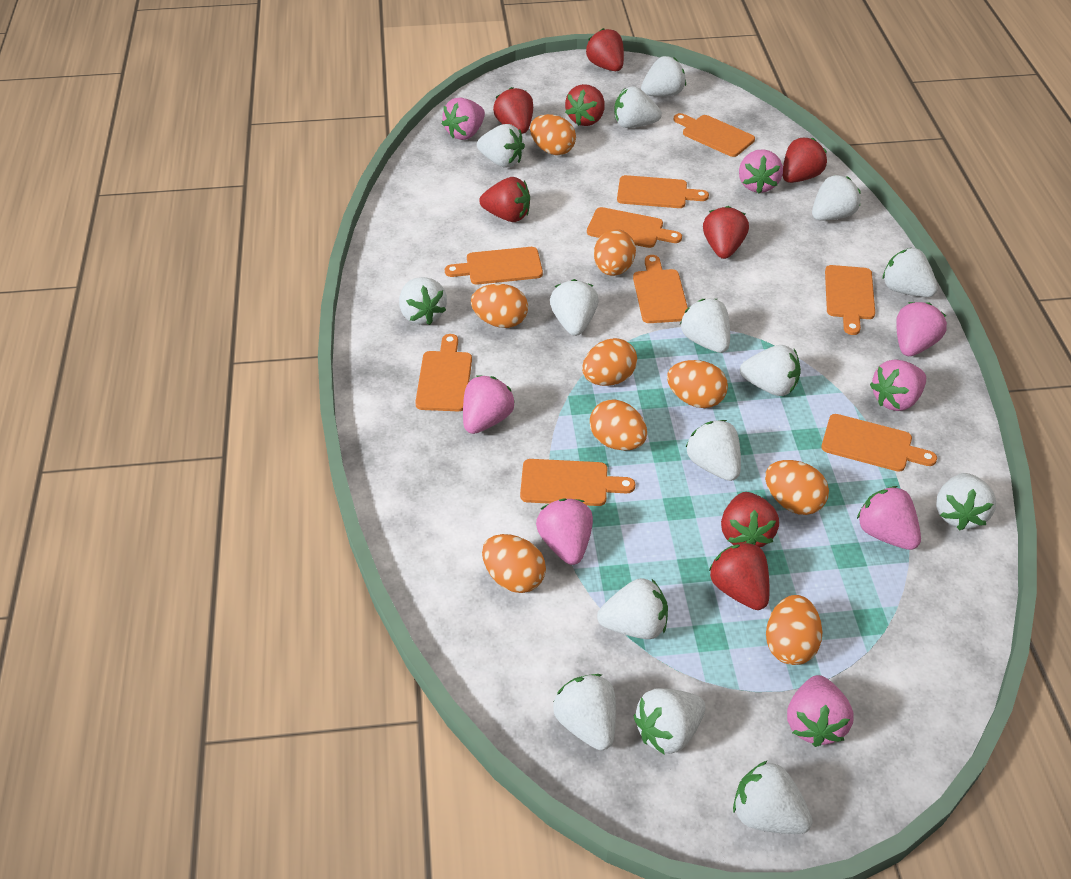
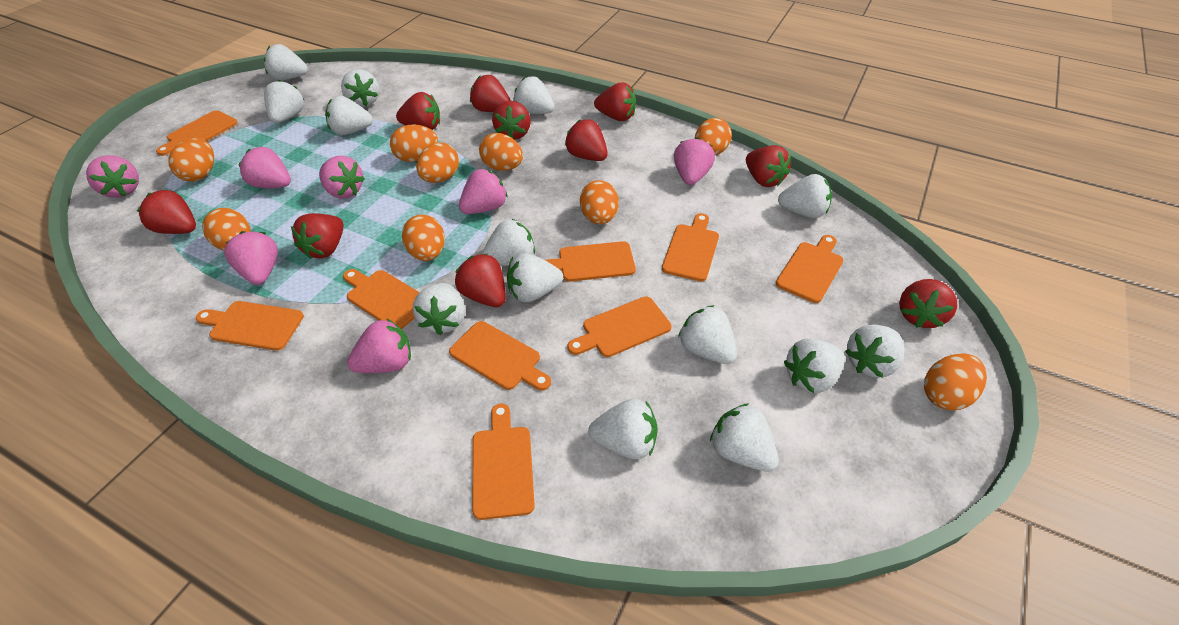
pink strawberry: [442,97,485,140] [463,375,515,434] [536,498,593,565] [739,149,783,194] [787,675,854,747] [857,486,921,550] [870,359,926,411] [896,302,947,356] = 8 -> [86,155,139,198] [224,231,278,285] [239,147,291,188] [319,156,365,199] [347,318,411,373] [459,169,508,214] [674,137,715,185] = 7
red strawberry: [479,177,530,222] [493,87,533,134] [565,84,605,126] [586,28,624,71] [703,206,749,259] [709,542,769,610] [721,492,779,548] [783,138,827,183] = 8 -> [137,190,196,234] [291,213,344,259] [396,92,440,130] [455,254,506,307] [470,75,511,112] [492,101,531,140] [565,119,608,161] [594,82,636,121] [746,145,791,187] [899,279,957,328] = 10
white strawberry: [399,277,447,325] [477,124,525,168] [550,279,599,336] [553,674,616,750] [597,578,668,639] [614,86,662,128] [634,688,705,755] [641,56,686,96] [680,299,730,353] [685,420,741,481] [733,760,813,834] [740,345,801,396] [812,175,861,221] [883,248,938,297] [936,473,996,531] = 15 -> [264,44,308,80] [264,80,304,123] [325,96,373,135] [341,69,379,107] [413,283,465,335] [482,219,535,266] [507,253,563,302] [513,76,555,114] [588,399,658,459] [678,305,737,364] [710,403,779,472] [778,174,832,218] [784,339,845,393] [845,324,904,378] = 14

